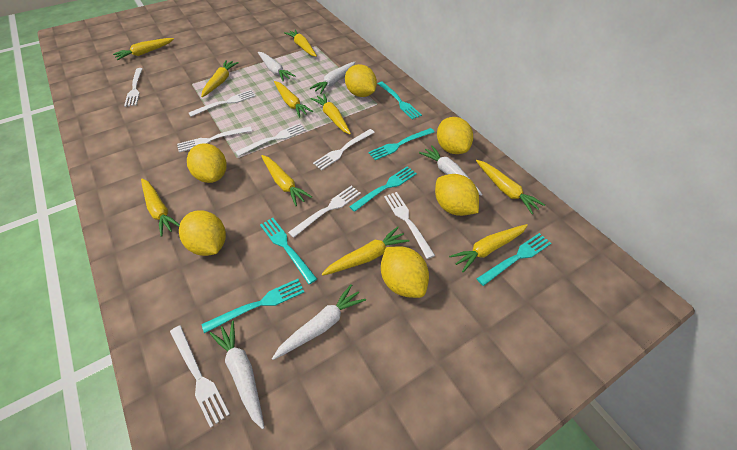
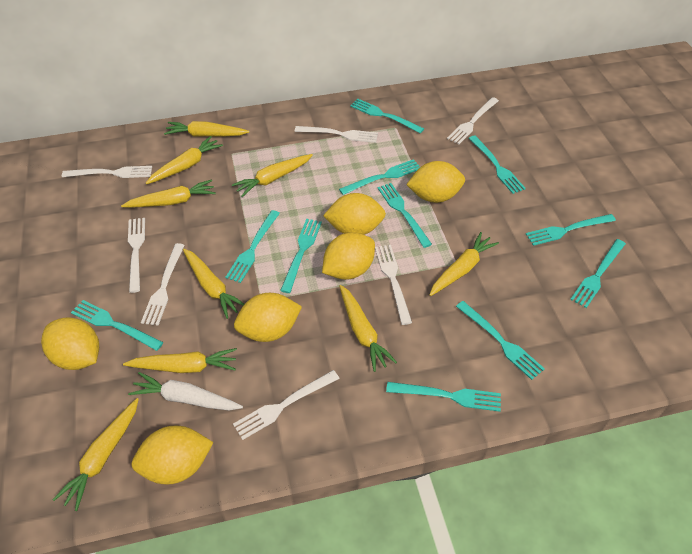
turquoise fork: [202,279,304,333] [260,218,317,284] [349,166,417,212] [368,128,435,160] [378,82,422,120] [476,233,551,286] = 6 -> [71,300,163,351] [225,210,280,283] [280,219,322,293] [339,159,420,195] [350,99,424,133] [378,183,432,248] [386,382,501,412] [456,301,545,380] [469,135,526,194] [526,214,616,246] [570,239,626,308] = 11
white carrot: [209,321,264,429] [258,52,295,82] [272,284,366,360] [310,62,355,94] [419,145,483,196] = 5 -> [128,372,243,411] = 1
white fork: [124,68,143,107] [170,325,230,428] [177,126,252,152] [189,90,256,117] [236,123,306,156] [288,186,361,238] [313,129,375,170] [384,192,435,259] = 8 -> [62,166,152,178] [128,218,145,293] [141,243,185,326] [233,370,340,440] [295,126,378,143] [375,245,412,325] [447,97,499,144] = 7
yellow carrot: [113,38,174,60] [141,179,180,237] [201,60,239,97] [261,155,312,206] [274,81,313,118] [284,29,317,57] [311,94,351,134] [322,227,410,276] [449,224,528,272] [476,160,545,214] = 10 -> [52,398,139,511] [121,179,216,208] [123,348,237,373] [146,136,223,184] [164,121,249,137] [183,249,244,319] [232,154,313,197] [339,285,397,372] [429,232,499,296] = 9

